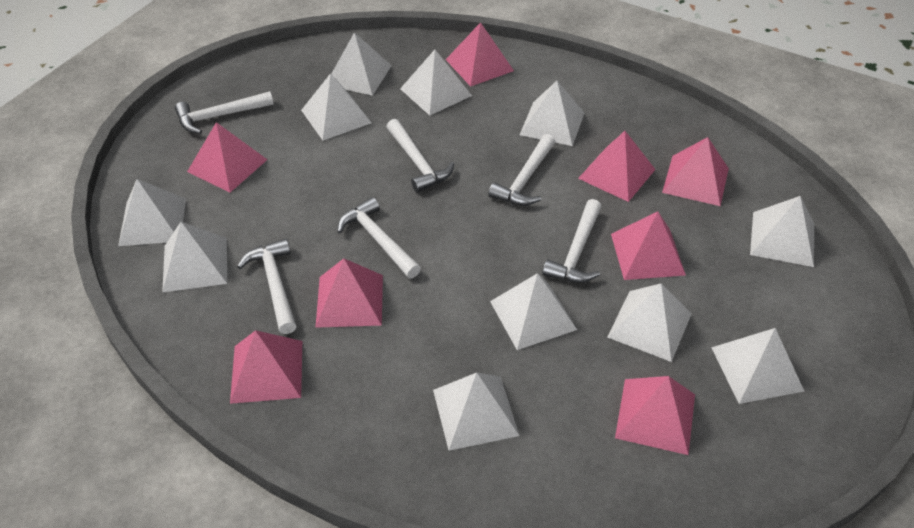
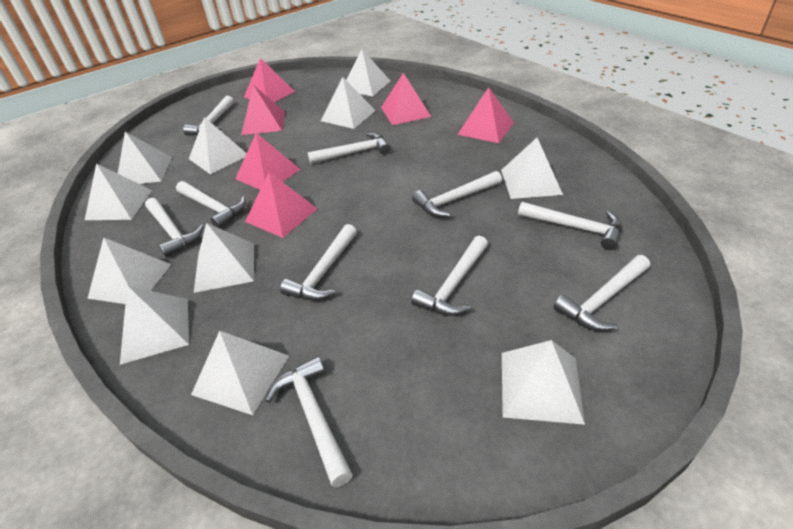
pink pyramid: [187,122,268,193] [230,330,302,404] [315,259,383,328] [446,22,514,87] [578,131,656,202] [611,211,686,280] [615,376,695,455] [662,137,729,206] = 8 -> [235,133,301,190] [241,85,285,135] [244,58,295,102] [245,172,317,238] [381,73,431,125] [458,87,514,143] = 6
white hammer: [175,91,274,134] [237,239,296,334] [337,197,421,278] [386,119,454,193] [488,134,555,206] [542,199,602,283] = 6 -> [145,198,204,258] [176,181,246,228] [183,96,234,136] [265,356,353,487] [280,224,357,301] [308,132,391,164] [411,236,488,316] [412,171,502,217] [518,202,622,250] [553,255,650,331] = 10

